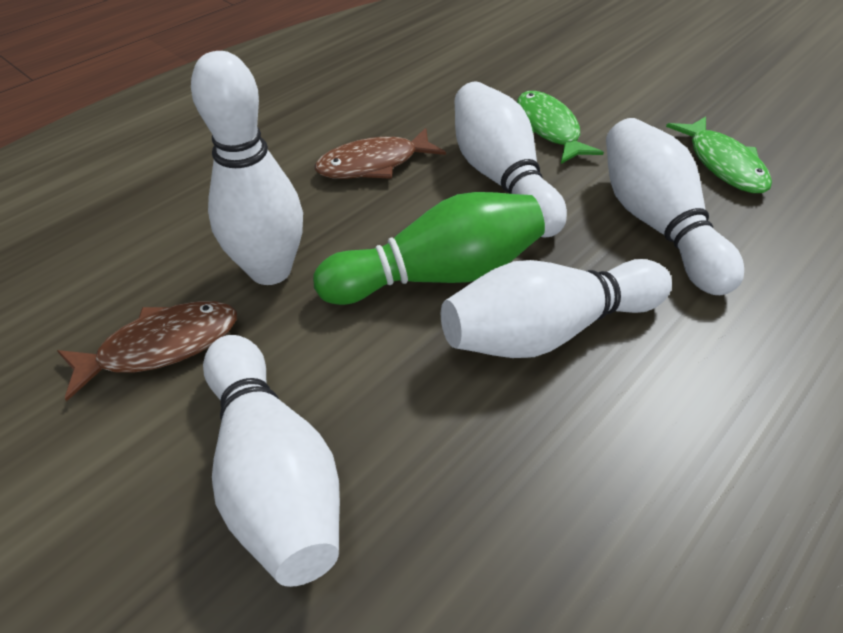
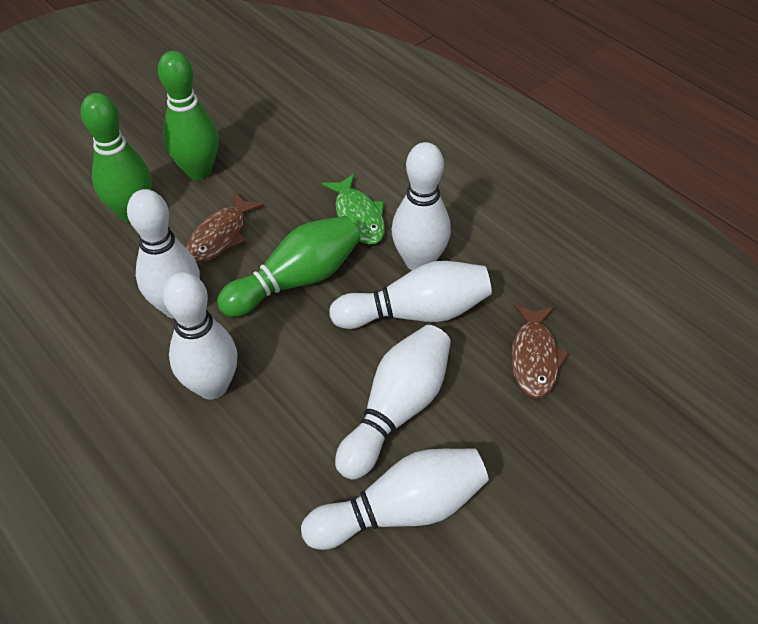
green bowling pin: [313,192,545,305] = 1 -> [81,93,152,223] [158,51,218,180] [217,216,360,317] = 3
green fish: [517,91,604,164] [666,116,772,193] = 2 -> [322,173,385,245] = 1
white bowling pin: [191,51,303,285] [203,335,340,587] [441,259,672,358] [455,82,567,238] [606,118,744,295] = 5 -> [127,189,200,319] [163,272,237,400] [301,448,489,550] [329,261,492,329] [335,325,451,480] [392,142,451,270] = 6

